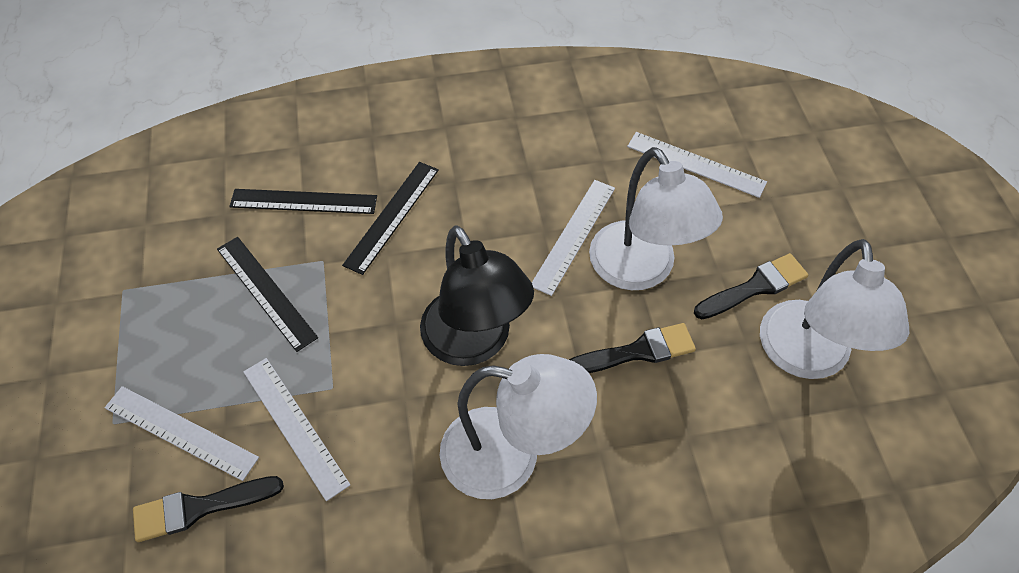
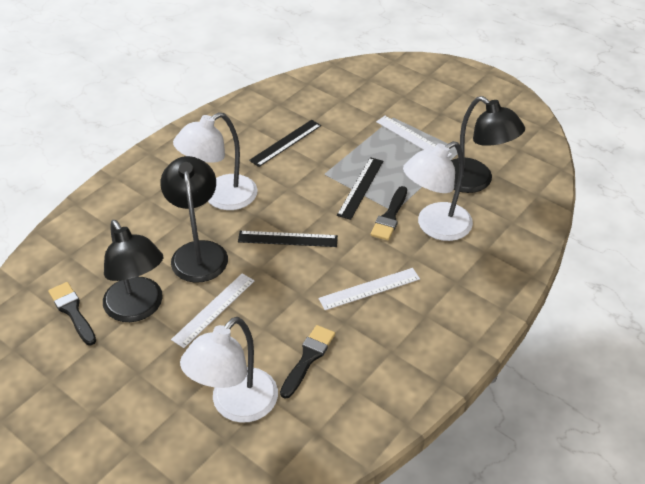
black lamp: [420,225,534,366] = 1 -> [103,220,163,322] [160,156,228,283] [451,96,525,193] = 3
white ruler: [105,386,259,481] [243,358,350,501] [532,180,615,296] [627,132,767,198] = 4 -> [171,273,255,348] [318,268,420,310] [376,116,452,157] = 3

